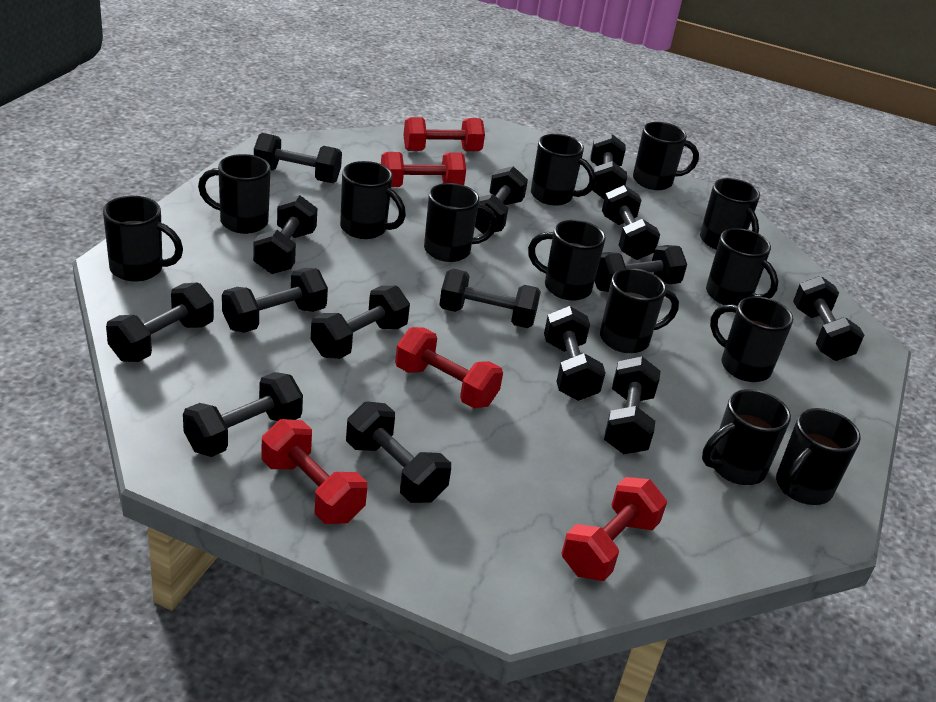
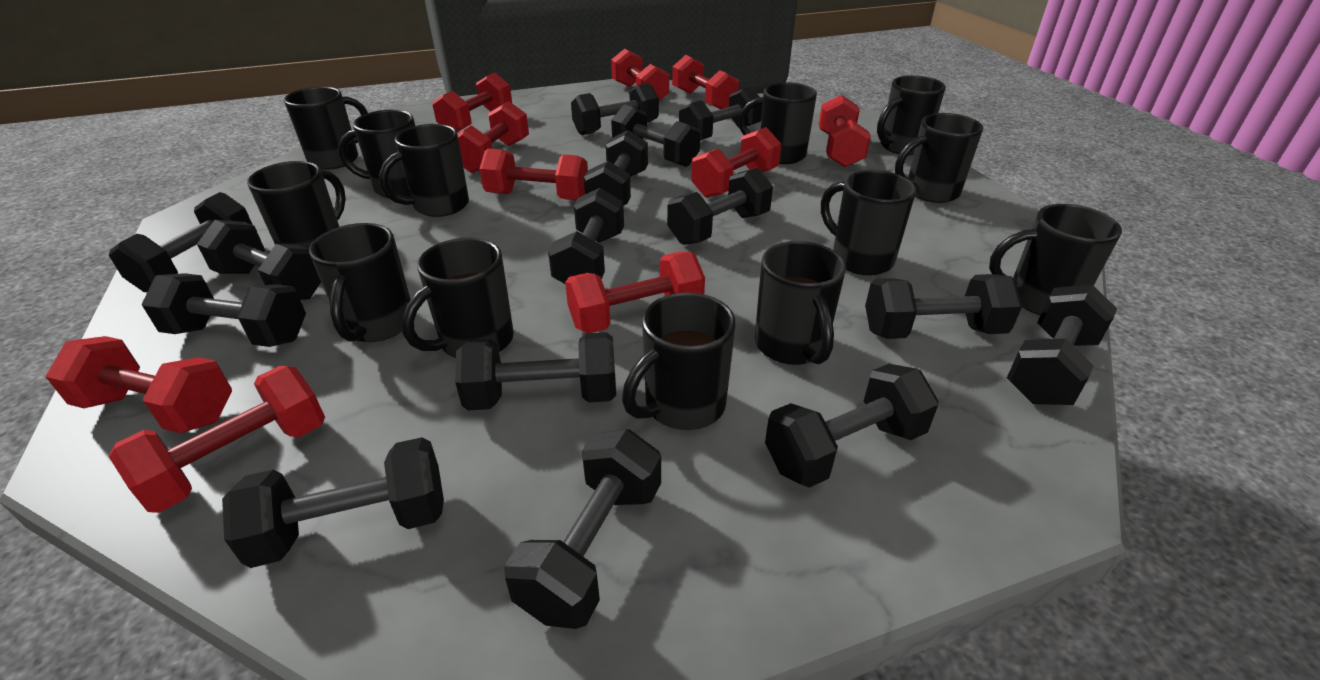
red dumbbell: [261,419,367,524] [381,152,466,187] [395,327,503,408] [403,117,485,151] [562,477,667,581] = 5 -> [45,336,232,433] [109,366,325,513] [432,73,512,132] [457,101,529,173] [479,148,588,200] [565,252,705,333] [611,49,669,101] [672,55,739,109] [691,127,781,198] [819,95,871,167] = 10

